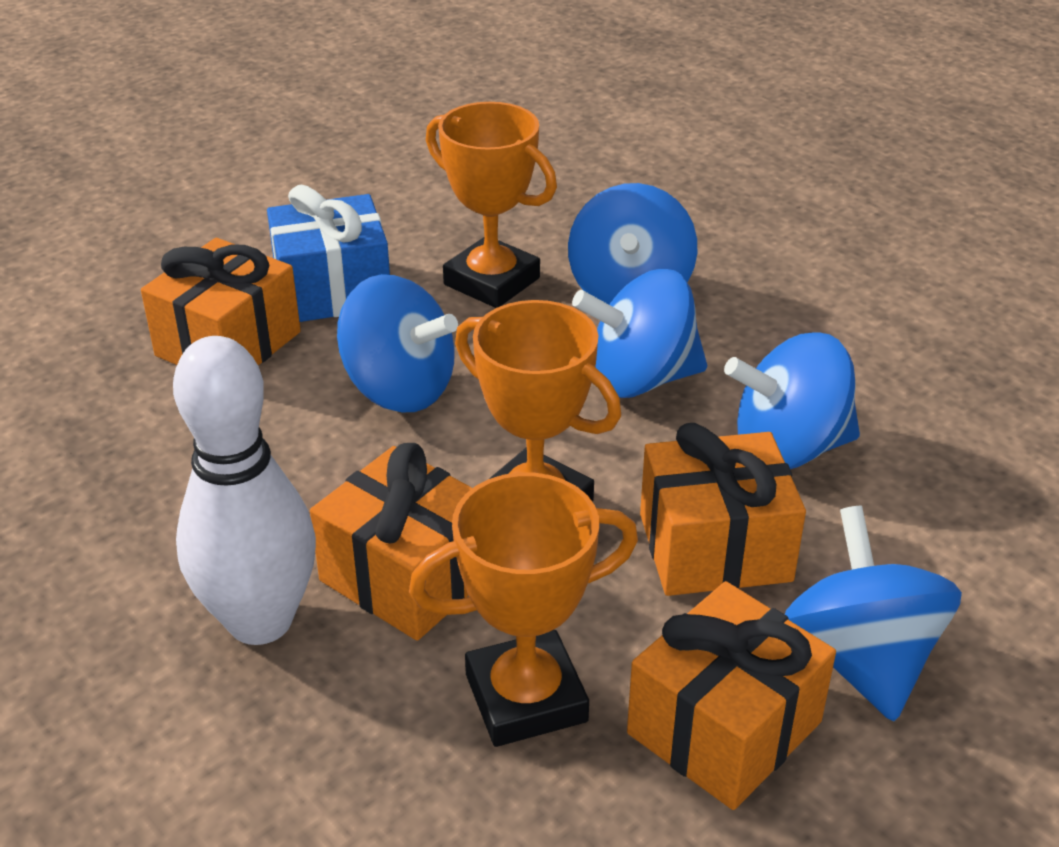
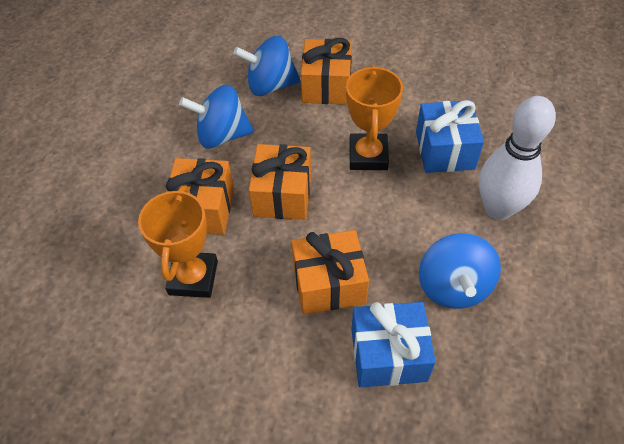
blue gift: [267,185,390,322] = 1 -> [351,302,436,388] [416,100,484,173] = 2
blue spinning top: [337,274,458,412] [568,183,697,304] [572,269,707,398] [724,332,860,469] [785,506,962,721] = 5 -> [179,85,254,148] [233,36,301,96] [419,233,501,309] = 3
orange trophy: [409,472,638,747] [426,102,557,308] [455,300,621,502] = 3 -> [138,185,218,298] [346,65,403,170] = 2

